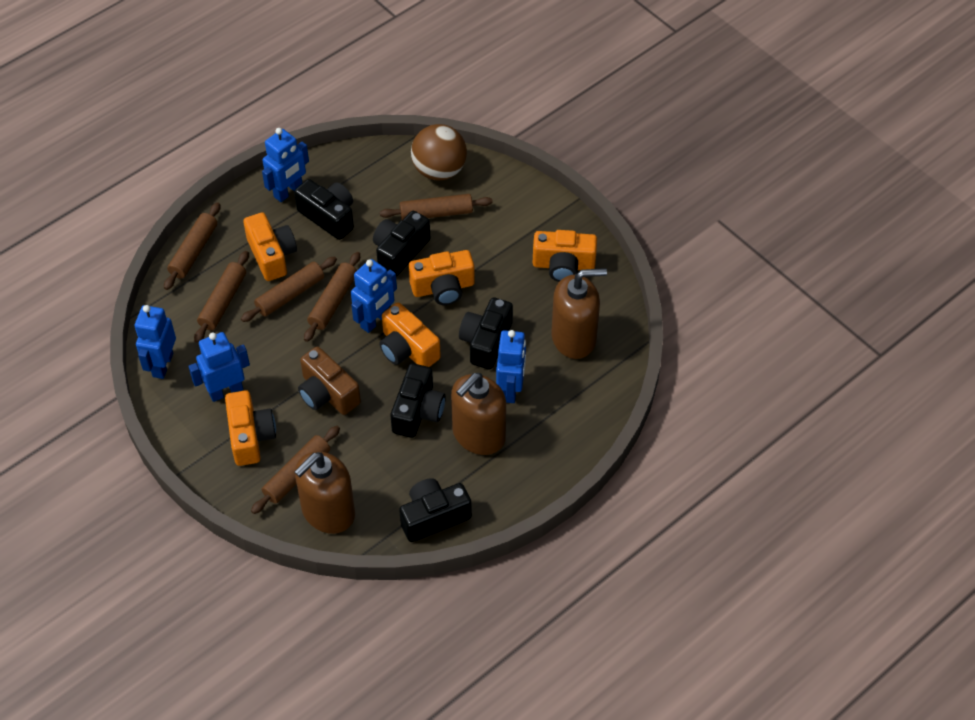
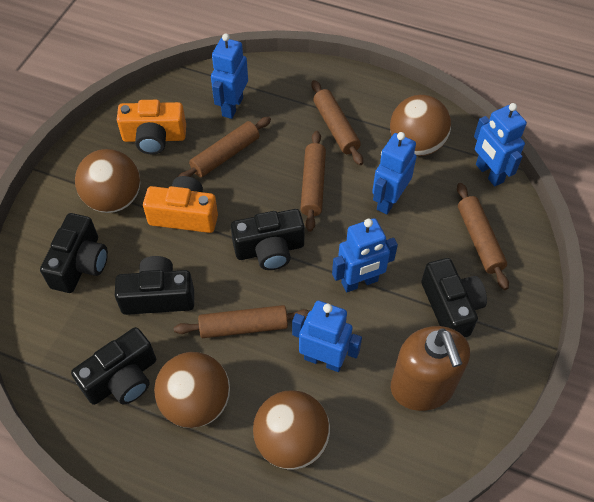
brown ball: [411,124,467,180] = 1 -> [75,149,140,213] [154,352,230,428] [253,390,330,470] [390,95,451,156] = 4
brown camera: [298,347,361,415] = 1 -> none = 0
brown rolling pin: [164,202,220,290] [194,251,249,343] [241,257,337,322] [251,426,340,514] [304,252,360,342] [380,194,493,220] = 6 -> [174,305,310,338] [178,117,271,177] [300,131,326,232] [311,80,363,165] [457,183,509,290] = 5
brown soap dispenser: [294,451,355,534] [451,373,506,455] [551,268,607,359] = 3 -> [391,326,470,411] = 1
orange camera: [225,390,276,466] [243,212,297,281] [379,303,441,367] [409,250,475,305] [533,230,597,282] = 5 -> [117,100,186,154] [143,176,218,233] = 2

